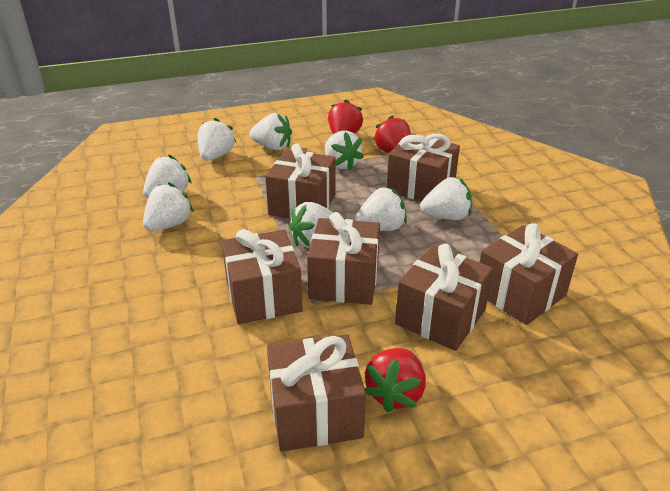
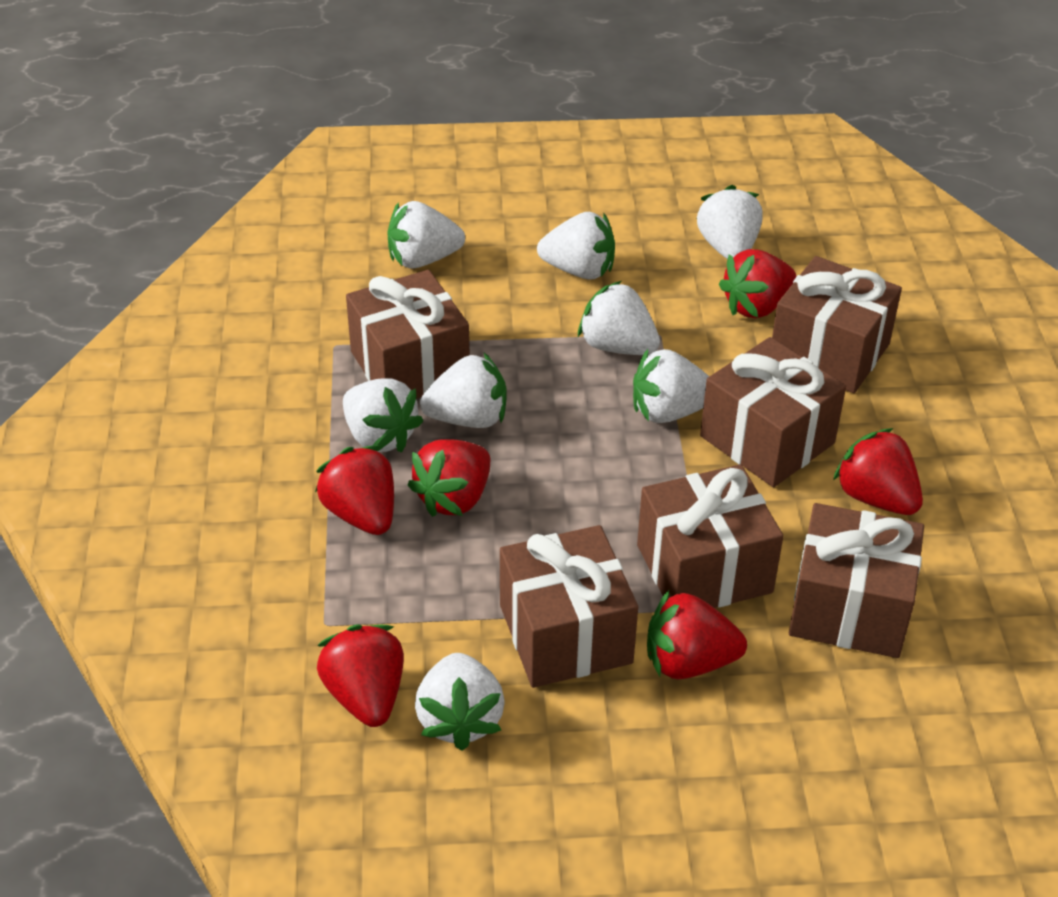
brown gift: [222,229,303,324] [266,143,336,219] [267,334,366,452] [307,212,380,305] [387,133,460,202] [395,244,493,351] [480,223,578,325] = 7 -> [346,270,469,399] [500,525,638,688] [637,464,783,608] [700,337,846,487] [772,256,902,393] [789,503,924,658] = 6
red strawberry: [328,99,363,134] [365,348,426,412] [373,115,411,154] = 3 -> [315,446,394,535] [317,624,404,727] [408,440,490,517] [647,590,747,679] [719,249,797,318] [833,428,923,515] = 6

